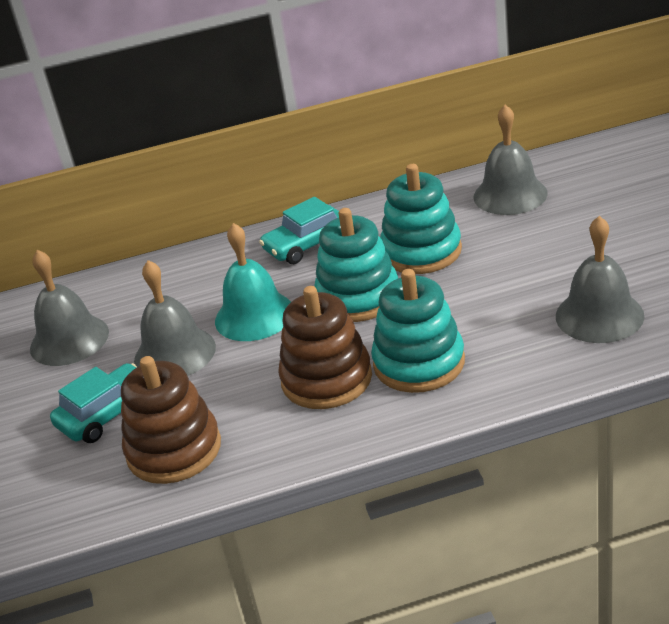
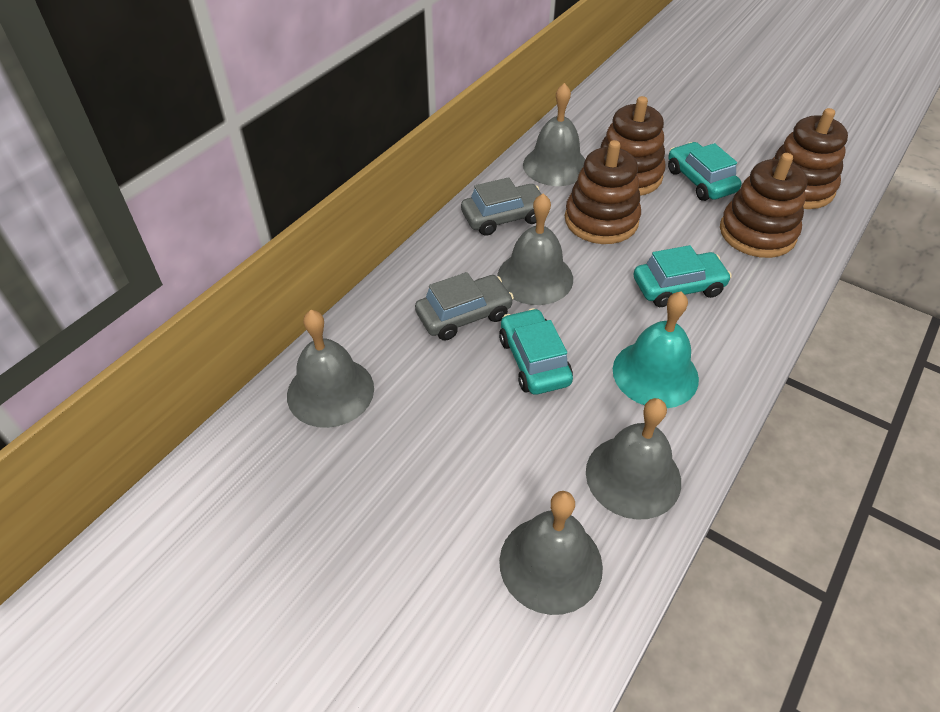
brown stacking toy: [121,356,221,484] [278,286,372,409] = 2 -> [565,140,641,244] [600,96,666,196] [720,153,807,258] [772,108,848,209] = 4
grey bell: [30,250,109,366] [134,260,216,376] [473,105,547,215] [556,216,644,343] = 4 -> [287,310,374,428] [497,193,573,305] [499,491,603,615] [523,83,585,186] [586,398,681,520] = 5
grey car: none = 0 -> [415,272,514,341] [461,177,541,236] = 2
turquoise car: [50,363,137,443] [259,197,339,264] = 2 -> [499,308,573,395] [634,245,732,307] [668,142,742,201] = 3
turquoise stacking toy: [314,208,398,322] [371,269,465,393] [380,164,462,274] = 3 -> none = 0

